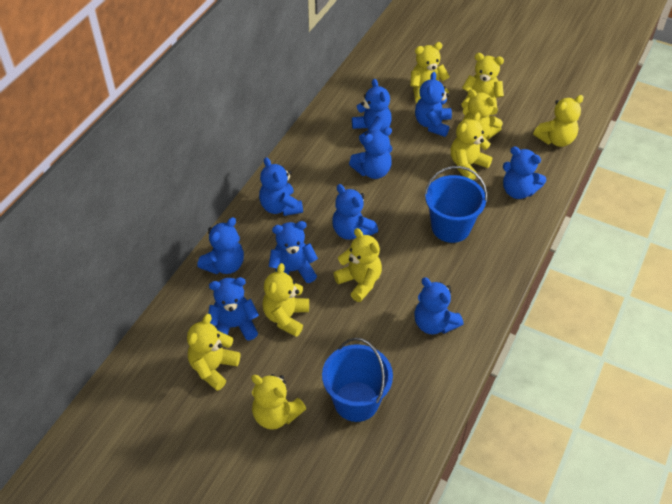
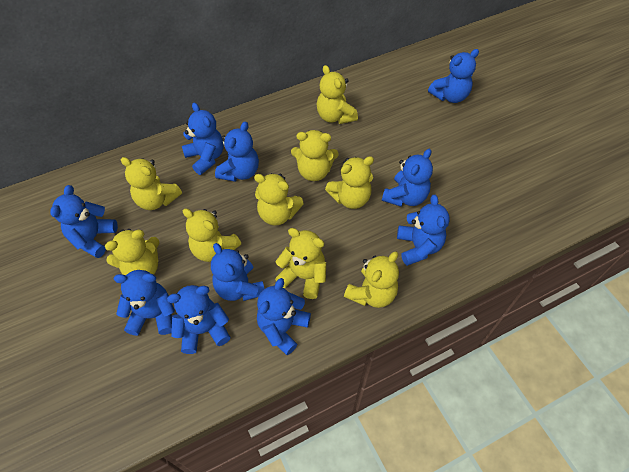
blue bucket: [322,338,393,422] [424,166,487,243] = 2 -> none = 0

